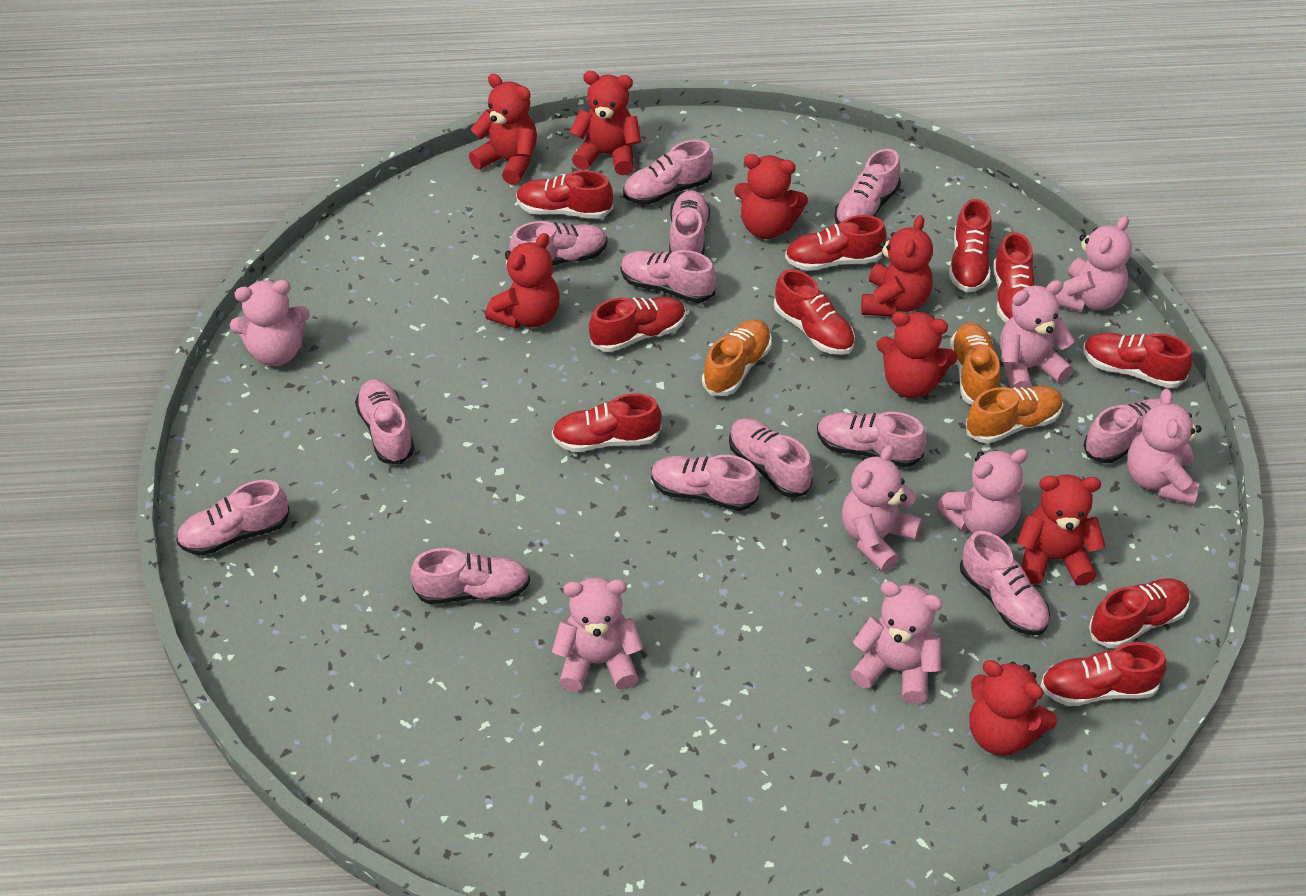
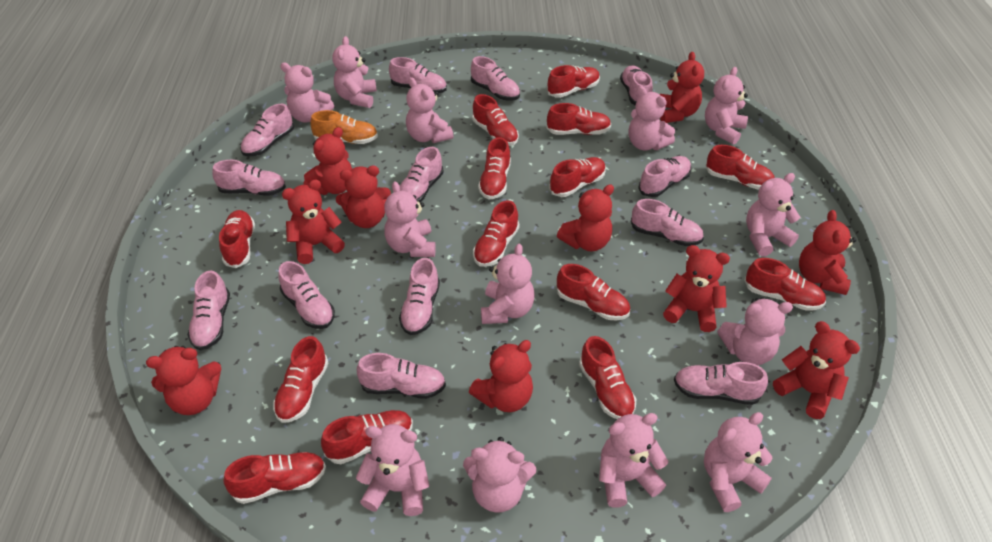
orange shoe: [702,319,772,396] [950,323,1000,405] [966,386,1063,444] = 3 -> [310,110,378,144] = 1
pink teddy bear: [230,280,310,366] [552,577,643,692] [842,445,922,572] [850,581,943,704] [936,449,1029,537] [1000,280,1075,389] [1055,216,1132,312] [1127,389,1202,505] = 8 -> [280,63,334,123] [332,36,377,108] [356,424,429,516] [384,181,436,257] [406,77,453,143] [463,437,536,513] [481,243,534,324] [599,413,668,508] [628,86,675,150] [704,412,773,512] [705,67,748,145] [717,298,793,365] [746,173,801,256] = 13
red shoe: [516,170,613,219] [552,393,662,452] [589,297,686,352] [774,269,855,355] [785,215,886,271] [949,199,992,292] [993,232,1034,323] [1041,642,1166,706] [1083,332,1192,388] [1089,578,1190,648] = 10 -> [219,210,255,268] [223,452,326,504] [273,336,328,423] [321,410,413,464] [472,94,519,146] [473,200,519,267] [478,137,511,199] [546,103,611,135] [547,65,600,98] [549,157,606,197] [557,264,630,320] [579,336,636,419] [706,145,775,189] [745,258,826,311] = 14
red teddy bear: [469,74,537,185] [485,233,560,328] [570,71,641,175] [734,154,808,239] [861,215,933,316] [877,311,957,398] [970,660,1057,756] [1017,474,1106,586] = 8 -> [146,346,221,415] [282,179,345,264] [304,127,352,195] [336,166,391,228] [469,340,533,412] [557,184,614,252] [660,52,704,123] [663,245,730,332] [773,321,860,419] [799,210,856,295] = 10

